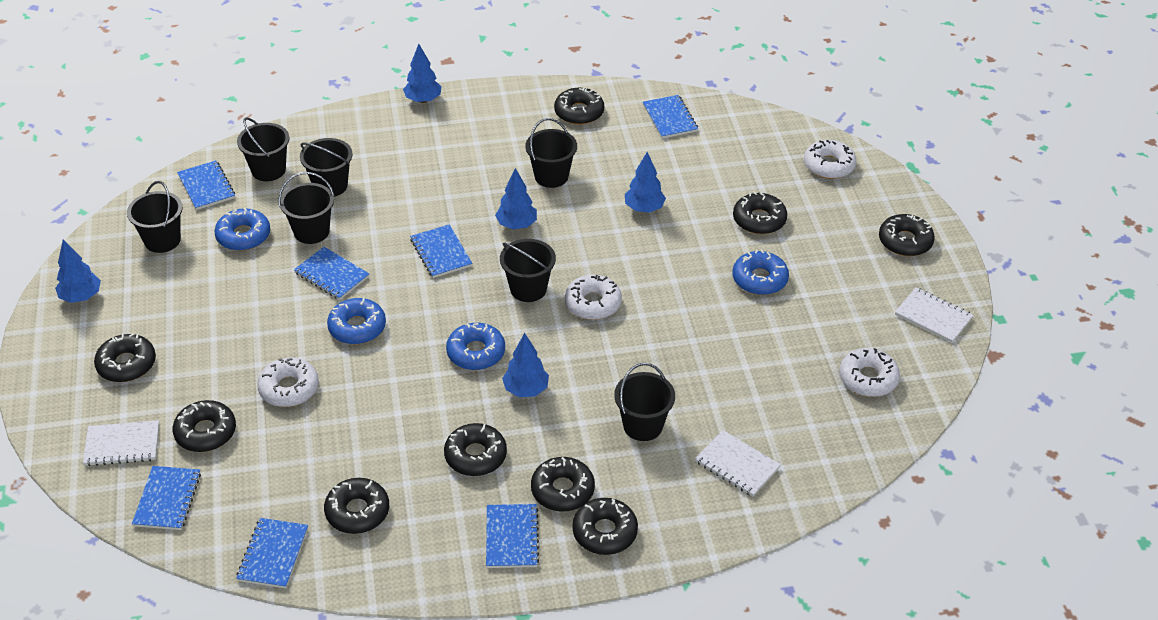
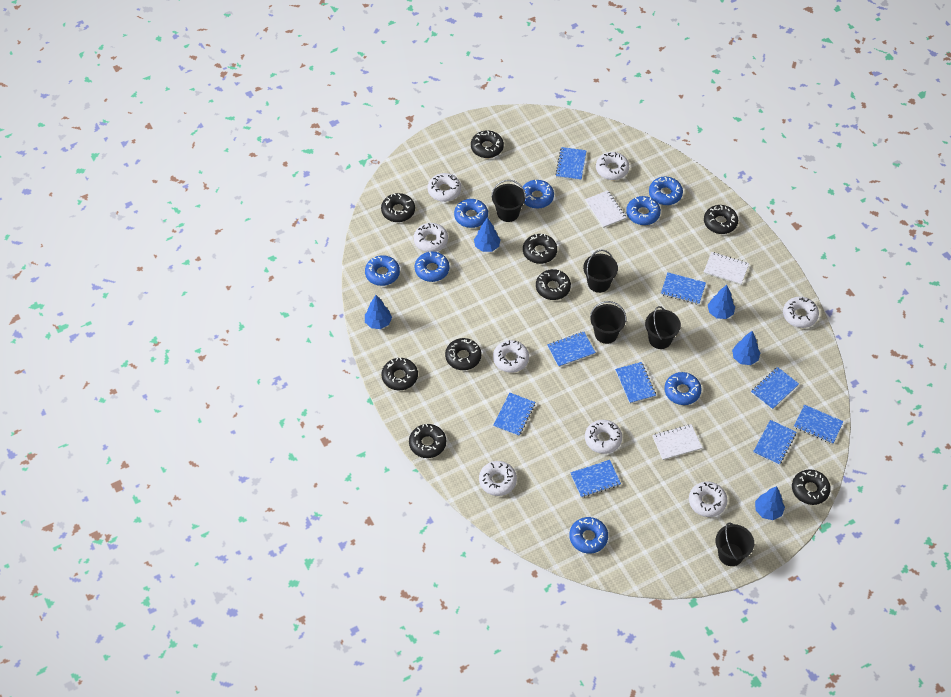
black bucket: [127,181,183,253] [237,117,289,181] [278,172,335,244] [300,138,353,197] [500,239,556,302] [526,118,577,188] [614,363,675,441] = 7 -> [491,180,526,222] [583,250,618,293] [590,301,626,344] [645,306,681,349] [716,523,754,566] = 5
blue donut: [214,208,270,251] [327,298,386,344] [446,323,505,370] [732,249,789,295] = 4 -> [365,255,400,286] [415,252,450,282] [454,199,488,228] [522,180,554,209] [569,517,608,554] [626,196,661,225] [649,177,683,205] [664,372,702,405] = 8
blue notebook: [132,466,201,530] [177,160,235,210] [236,518,308,588] [294,247,369,300] [410,224,472,278] [486,504,539,568] [643,95,698,139] = 7 -> [493,392,535,436] [547,332,596,367] [555,147,587,181] [570,460,621,498] [615,362,656,404] [661,272,706,305] [751,367,799,410] [753,420,796,465] [794,405,844,444] = 9
white donut: [257,358,319,407] [565,275,622,320] [804,140,856,179] [839,348,900,397] = 4 -> [414,223,448,252] [428,173,461,202] [479,461,517,496] [493,340,529,373] [585,420,622,454] [596,152,629,180] [689,482,728,517] [783,297,819,328] = 8

